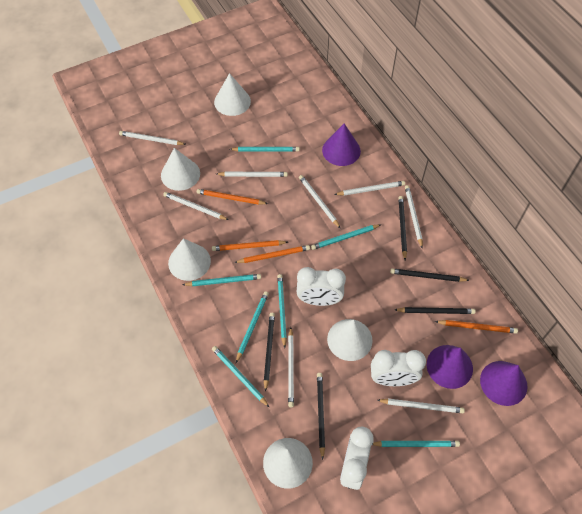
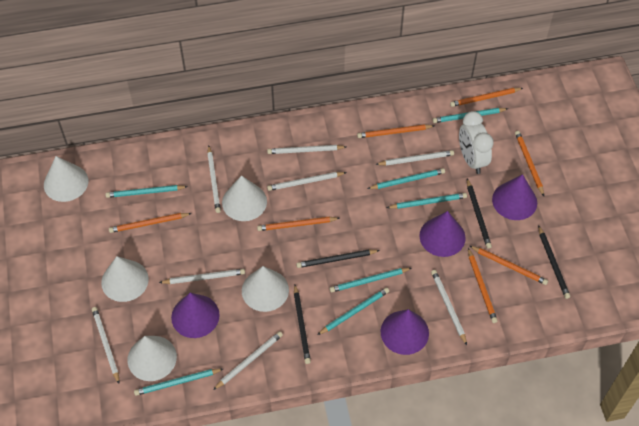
black pencil: [264,313,275,392] [317,373,325,460] [390,268,470,282] [395,307,476,314] [398,196,407,260] = 5 -> [294,285,311,364] [296,249,380,268] [467,179,492,249] [538,225,570,299] = 4
orange pencil: [197,189,268,205] [212,240,288,251] [234,245,310,263] [435,320,518,334] = 4 -> [109,213,192,233] [257,217,340,231] [357,124,434,138] [450,88,523,107] [468,248,498,323] [470,246,548,285] [515,131,544,196] = 7
purple cone: [322,123,361,166] [427,345,473,389] [480,361,528,406] = 3 -> [171,293,220,338] [381,309,429,355] [419,211,466,257] [492,174,537,220] = 4
white clock: [297,267,346,306] [340,427,374,490] [371,350,426,386] = 3 -> [459,111,494,174] = 1

